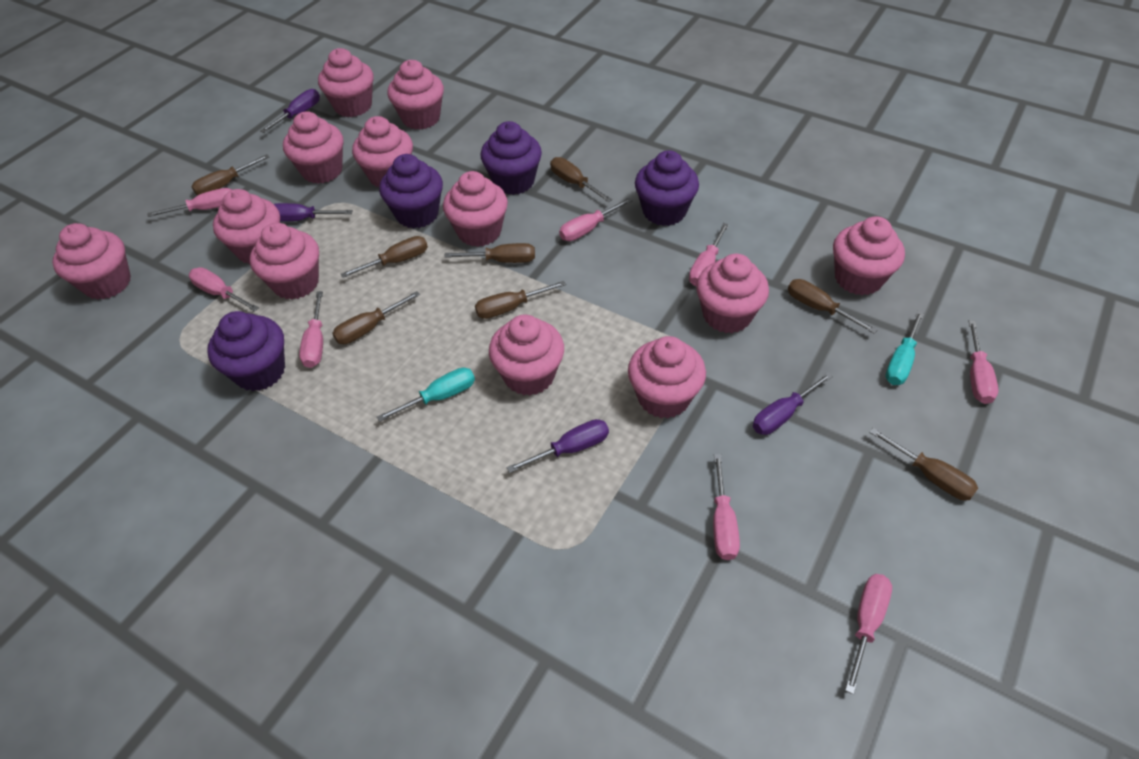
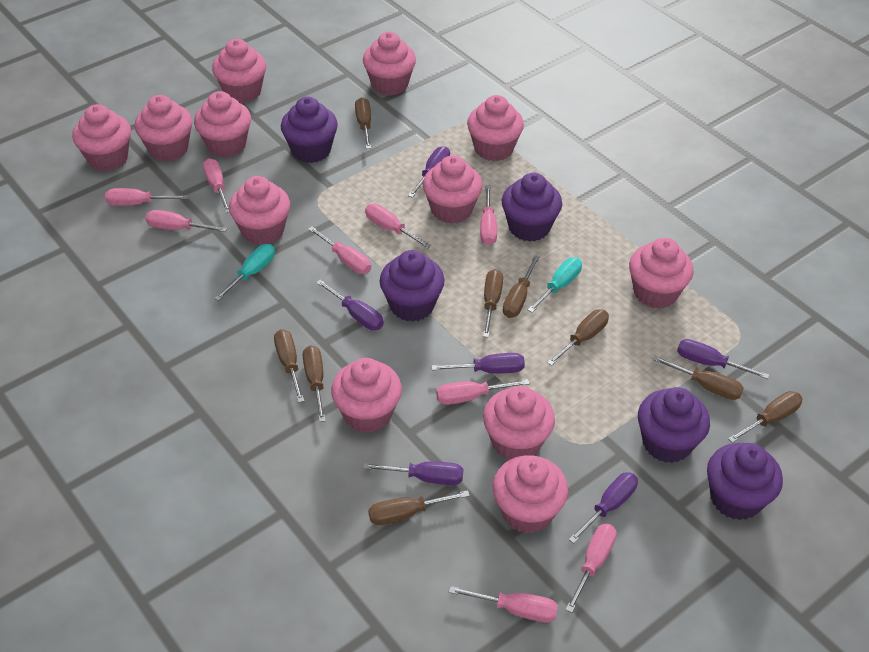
brown screwdriver: [192,154,270,195] [332,291,420,344] [341,236,428,278] [444,243,535,263] [475,281,566,319] [550,157,612,202] [788,279,877,334] [869,428,978,500] = 8 -> [274,329,304,403] [303,345,326,422] [355,97,371,149] [368,490,470,525] [483,269,503,338] [503,255,539,318] [547,309,609,366] [652,355,744,400] [728,391,803,443] = 9
pink screwdriver: [147,188,232,217] [189,267,259,312] [299,291,323,368] [559,198,633,241] [689,223,729,286] [713,454,740,560] [845,574,892,695] [969,320,998,404] = 8 -> [105,188,188,206] [146,210,227,232] [203,158,229,213] [308,226,371,274] [365,204,431,248] [436,379,530,405] [449,586,558,622] [480,186,497,245] [565,524,617,613] = 9
purple cupcake: [207,311,285,391] [379,154,443,229] [480,121,542,195] [635,150,699,226] = 4 -> [281,97,338,163] [380,250,445,322] [502,173,562,242] [638,387,710,463] [707,443,783,520] = 5
purple screwdriver: [260,89,320,133] [274,203,353,222] [507,419,609,473] [753,372,833,435] = 4 -> [316,280,384,330] [363,461,463,485] [408,146,450,198] [432,353,525,374] [568,472,638,544] [677,339,769,379] = 6

